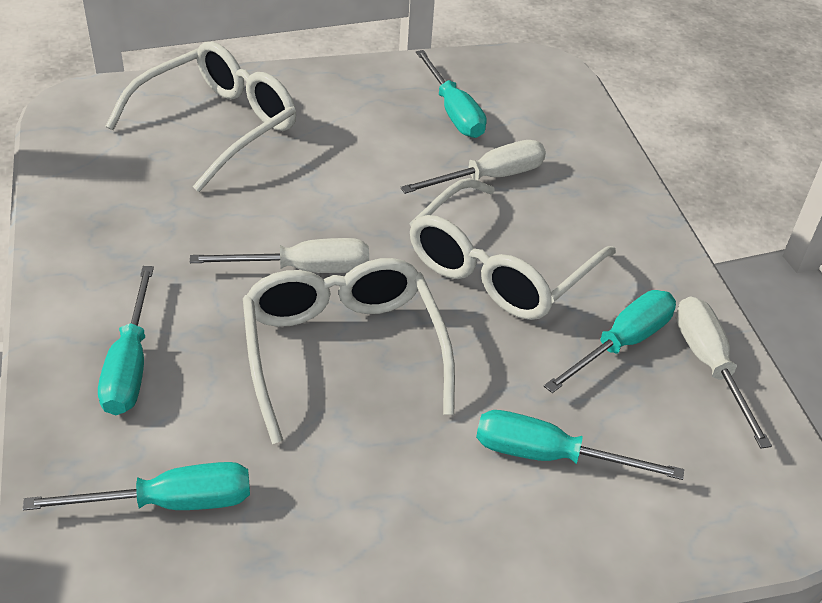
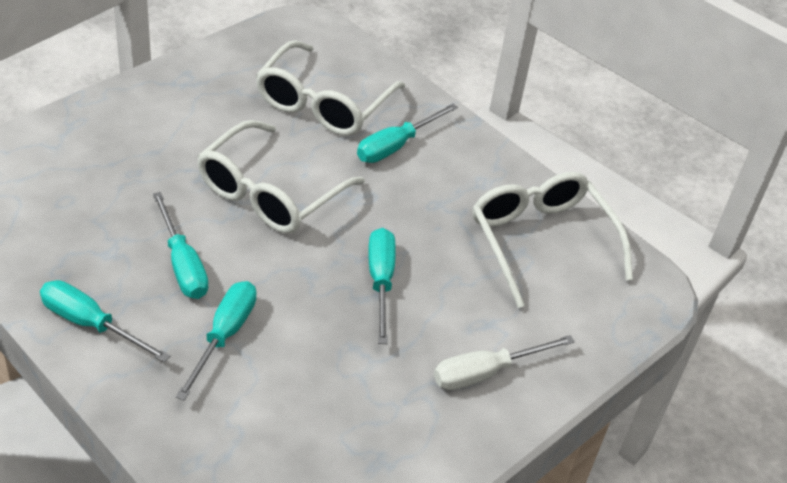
white screwdriver: [190,238,369,273] [400,140,546,194] [676,296,772,448] = 3 -> [434,335,575,390] = 1

